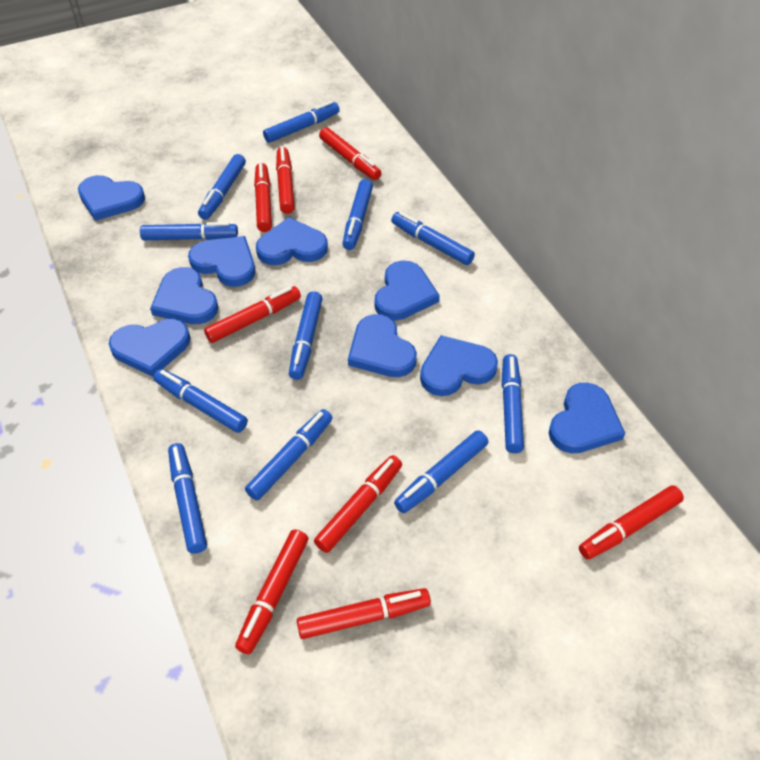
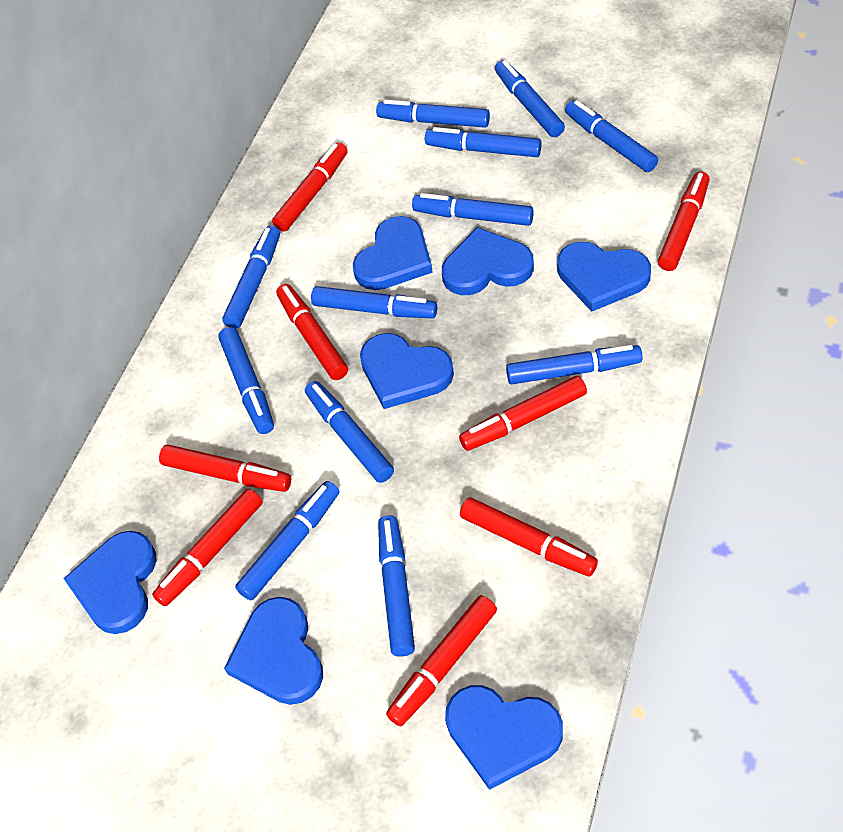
blue heart: [78,175,145,221] [109,319,190,377] [150,267,218,324] [188,236,255,287] [256,217,328,265] [348,314,417,377] [375,261,440,321] [420,335,498,396] [549,383,625,454] = 9 -> [63,531,157,634] [224,597,323,705] [353,216,433,290] [360,333,454,409] [442,227,534,295] [445,685,563,790] [557,242,651,312] = 7
blue marker: [140,222,238,240] [153,369,248,433] [168,443,207,554] [198,154,246,220] [245,409,332,500] [263,101,339,143] [289,291,323,380] [342,179,373,250] [391,212,475,265] [394,430,489,513] [502,354,524,453] = 11 -> [218,327,274,434] [222,226,280,329] [235,481,339,600] [305,381,394,483] [311,286,437,318] [376,100,490,128] [378,515,415,657] [412,193,534,226] [425,127,541,157] [495,60,565,137] [506,345,643,384] [565,100,658,172] = 12

